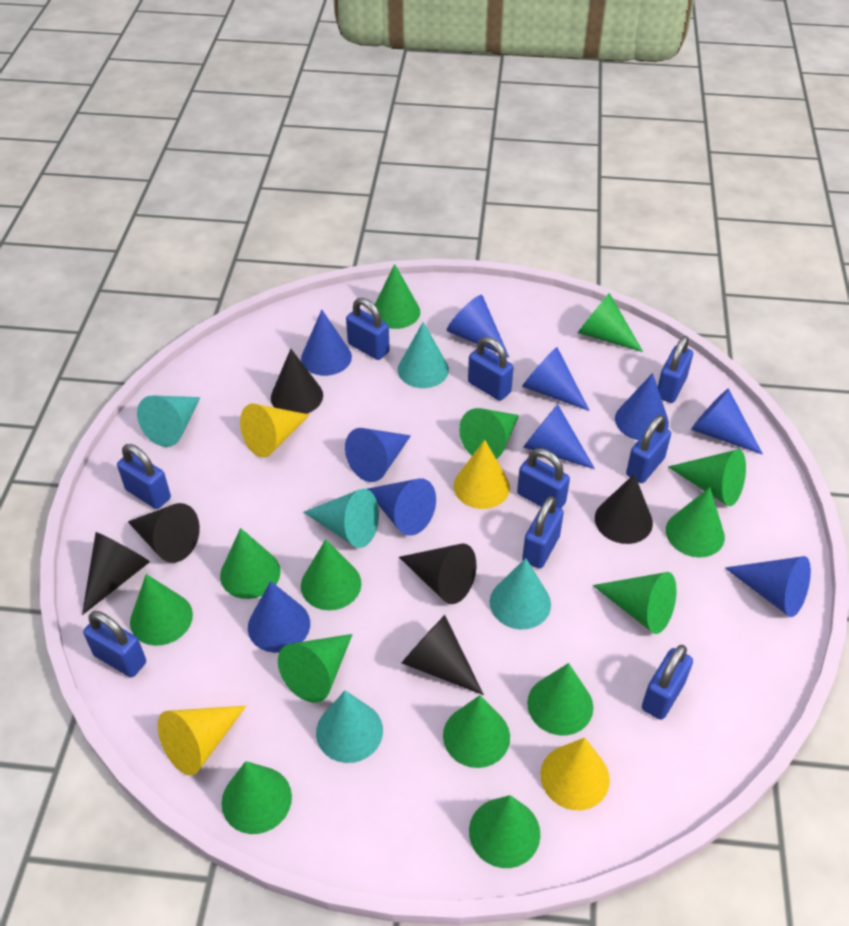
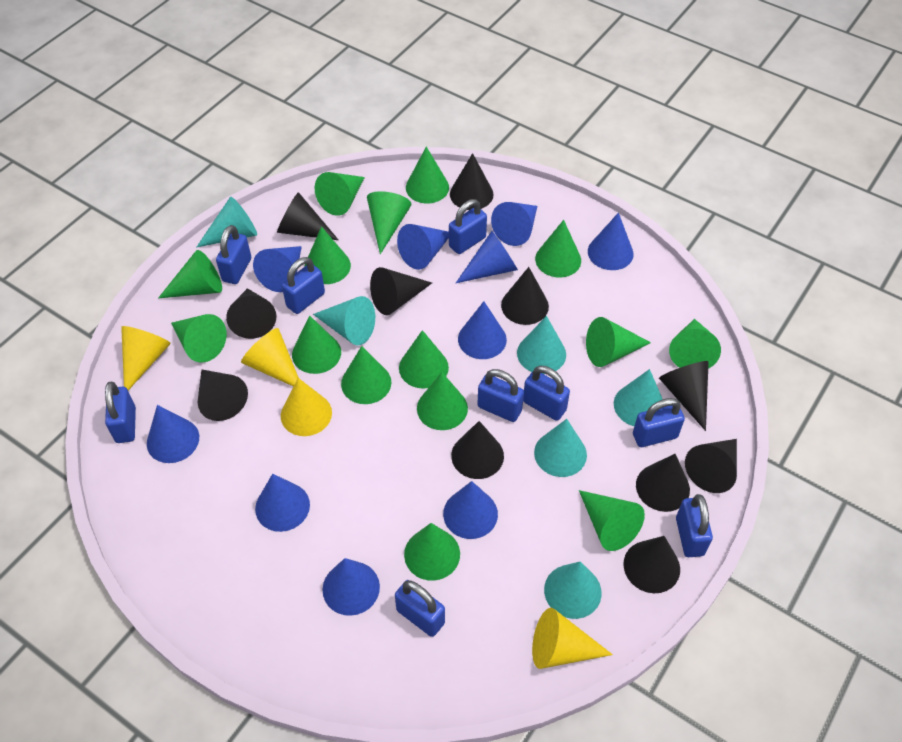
black cone: [82,532,150,615] [128,503,200,563] [271,349,323,414] [399,543,476,604] [401,615,484,695] [595,474,653,544] = 6 -> [198,370,248,421] [226,288,276,339] [277,192,339,240] [370,267,432,315] [450,153,494,210] [451,421,504,479] [501,267,549,325] [623,536,680,593] [636,454,690,512] [659,361,709,431] [685,439,737,493] = 11
green cone: [130,574,193,646] [220,528,281,599] [222,761,292,834] [278,634,353,703] [301,539,361,610] [372,264,420,329] [443,695,510,768] [459,408,519,459] [469,795,540,868] [527,663,593,735] [578,293,643,352] [593,572,677,634] [666,487,725,557] [668,449,746,506] = 14 -> [158,250,222,298] [171,314,227,363] [292,315,341,374] [305,227,351,284] [315,172,365,216] [341,346,392,404] [367,191,412,254] [399,330,449,389] [404,523,460,581] [406,146,449,203] [417,372,468,430] [535,220,581,278] [579,490,645,551] [586,317,651,367] [669,319,721,369] = 15
turquoise cone: [137,395,201,447] [303,489,379,548] [316,690,383,763] [398,322,449,388] [490,558,551,630] = 5 -> [197,197,257,247] [313,296,375,345] [517,316,566,374] [534,419,587,477] [544,561,602,619] [614,369,663,426] = 6

